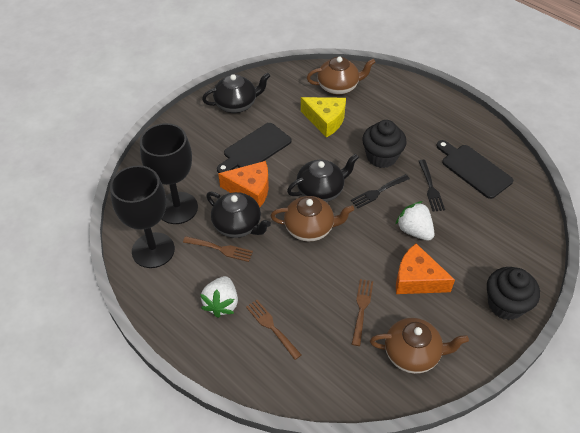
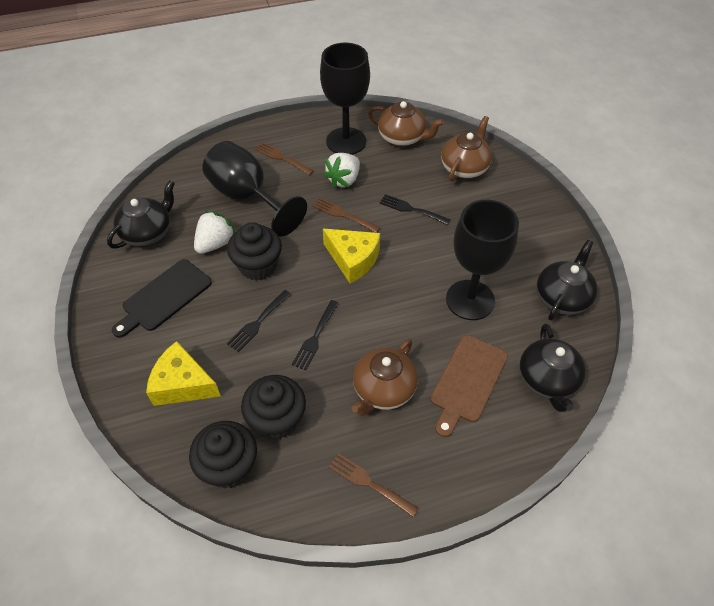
black cupcake: [362,120,407,168] [487,267,540,320] = 2 -> [189,421,257,489] [227,222,282,281] [241,375,306,440] = 3
black cutting board: [217,123,292,173] [436,140,513,199] = 2 -> [112,259,212,338] = 1
black fork: [351,174,410,208] [419,160,445,212] = 2 -> [227,290,291,352] [292,300,339,370] [379,194,451,225] = 3
black goblet: [110,165,175,268] [140,123,198,224] = 2 -> [202,141,307,237] [320,42,370,155] [446,200,519,320] = 3
brown cutting board: none = 0 -> [431,335,508,437] = 1
orange cheese: [218,161,269,207] [396,244,455,294] = 2 -> none = 0
yellow cheese: [301,97,346,138] = 1 -> [146,341,221,406] [323,229,380,283] = 2

